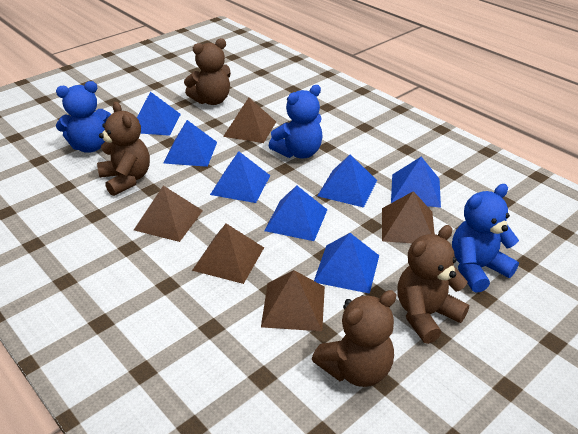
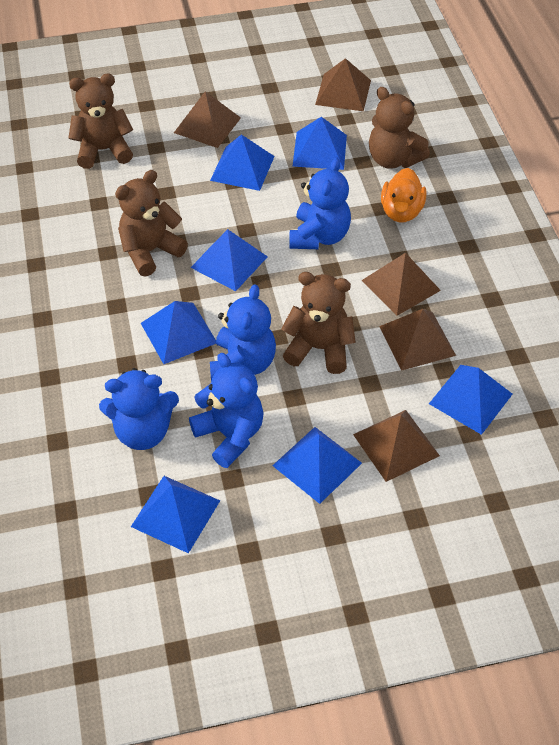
blue teddy bear: [56,81,111,153] [269,85,323,159] [452,184,519,293] = 3 -> [99,368,179,450] [189,353,264,468] [210,284,276,381] [290,157,351,249] = 4
orange duck: none = 0 -> [381,168,426,222] = 1

